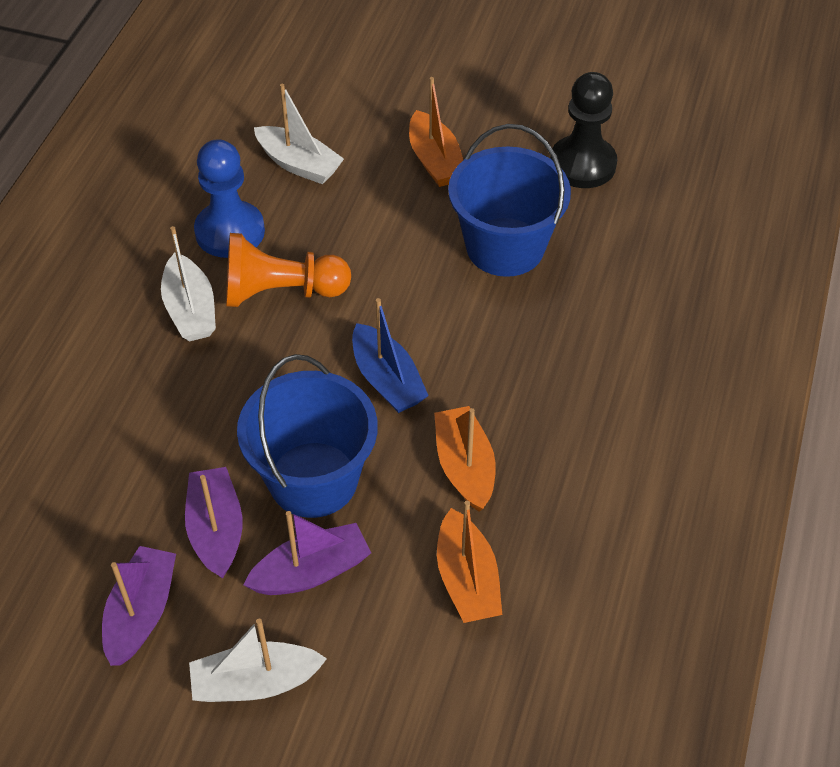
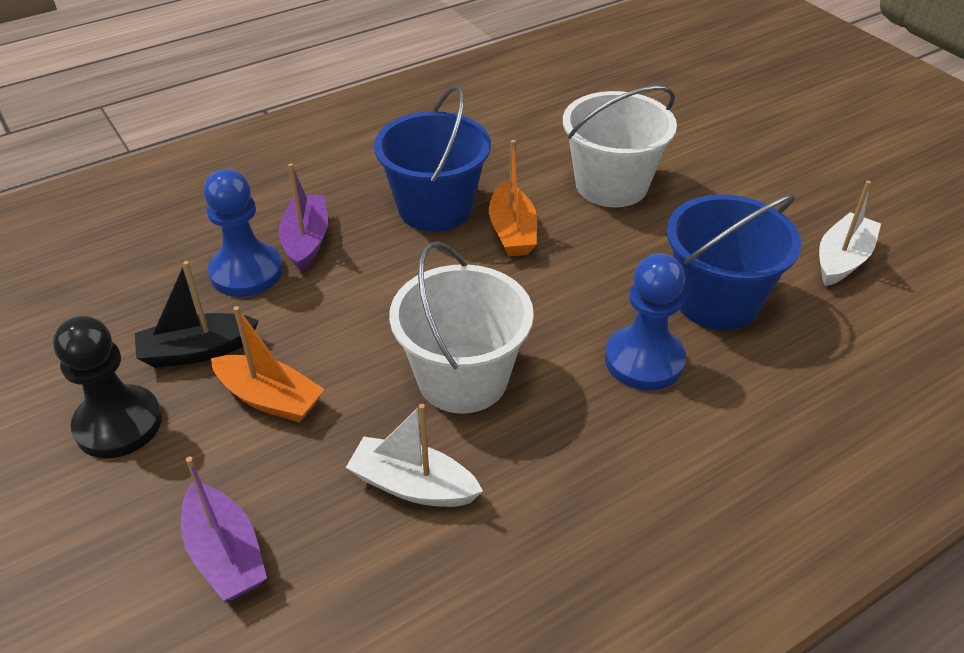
black boat: none = 0 -> [135,261,259,368] = 1
blue boat: [352,298,429,413] = 1 -> none = 0
blue pawn: [194,139,265,258] = 1 -> [204,169,283,297] [605,253,686,390] = 2
orange boat: [409,77,463,187] [434,406,496,512] [437,501,502,623] = 3 -> [211,306,325,423] [489,140,537,256] = 2
orange pawn: [226,233,351,307] = 1 -> none = 0
purple boat: [102,546,176,666] [185,467,243,579] [243,511,371,595] = 3 -> [181,456,267,601] [279,163,328,272] = 2
white boat: [161,226,216,342] [189,619,327,702] [254,84,344,184] = 3 -> [346,404,483,507] [819,181,881,286] = 2
white bucket: none = 0 -> [389,241,534,414] [563,86,677,207] = 2

